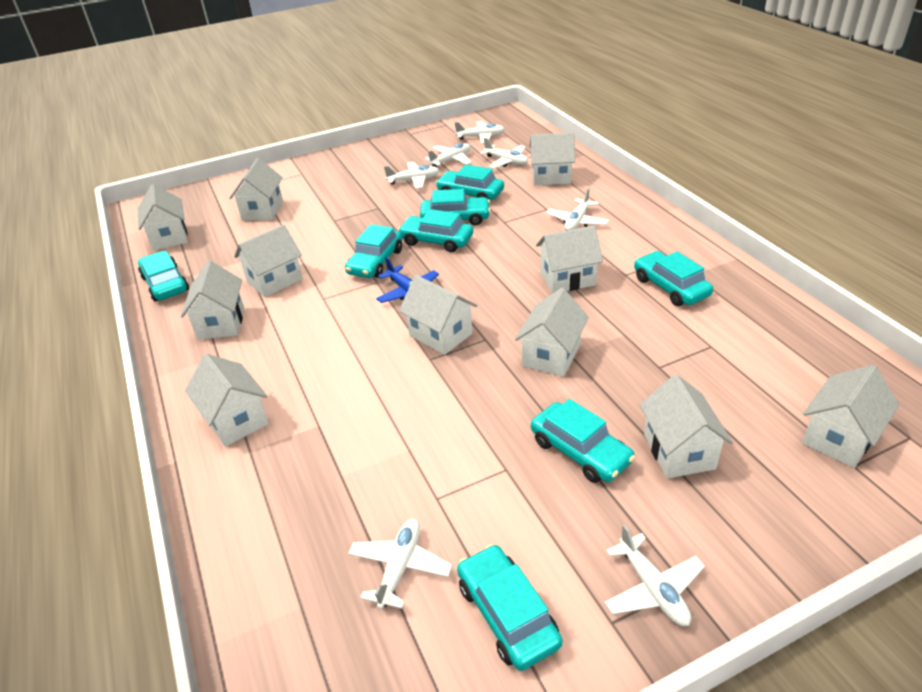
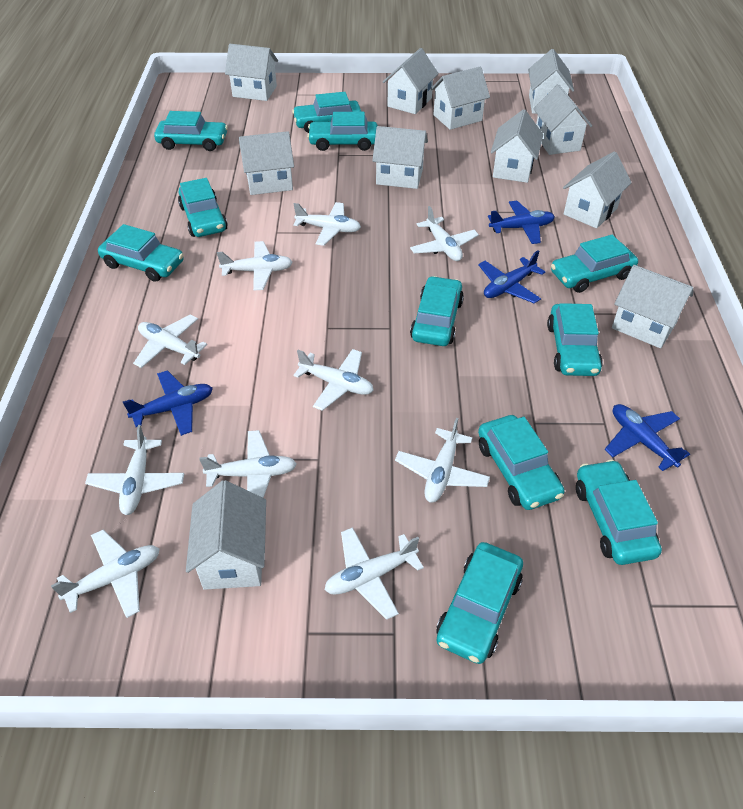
blue plane: [376,257,439,303] = 1 -> [123,370,213,436] [478,250,545,304] [488,201,555,244] [605,404,690,471] = 4
turquoise car: [138,251,189,302] [345,224,402,278] [398,209,473,252] [420,189,491,225] [436,165,504,200] [457,544,562,671] [531,399,635,483] [634,251,713,306] = 8 -> [98,224,184,282] [154,111,228,151] [178,178,228,237] [292,92,362,133] [307,112,378,151] [410,276,464,346] [436,542,523,664] [478,415,565,510] [547,303,603,376] [551,235,638,293] [576,460,662,565] = 11
white plane: [348,519,452,609] [384,162,440,189] [425,143,472,167] [454,121,505,144] [480,138,528,168] [546,188,609,231] [604,524,705,626] = 7 -> [51,530,160,618] [85,425,184,515] [133,314,207,368] [199,430,297,498] [217,241,293,291] [293,202,361,246] [293,349,374,411] [324,527,424,620] [395,418,490,503] [410,206,479,261] = 10

